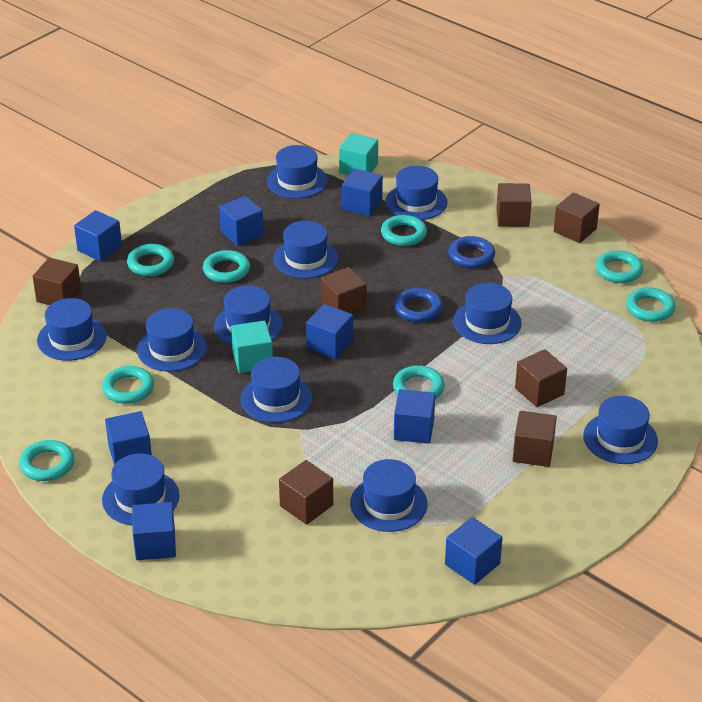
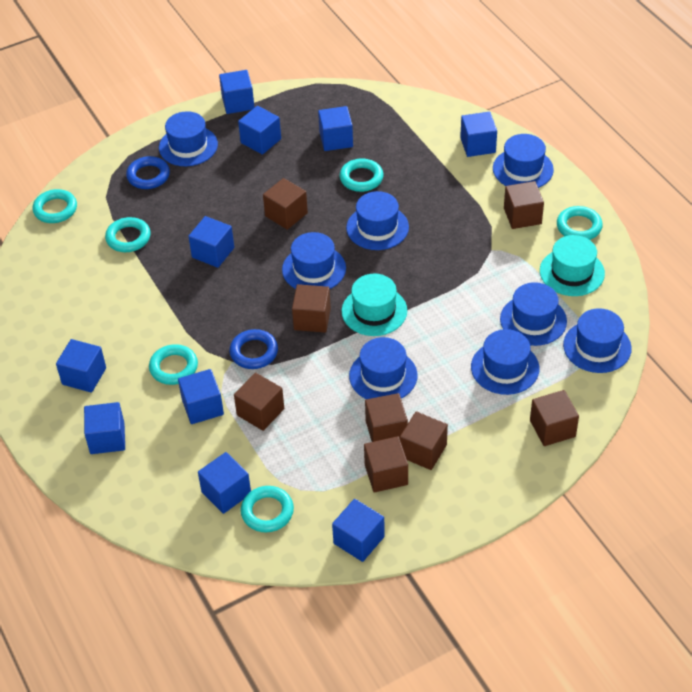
blue cube: [74,210,122,262] [105,411,152,465] [132,502,176,560] [219,196,264,246] [306,304,353,359] [342,168,383,216] [394,389,435,444] [445,517,503,585] = 8 -> [56,339,106,393] [84,402,125,454] [178,369,224,424] [188,216,234,268] [198,452,251,514] [219,70,255,114] [238,106,281,155] [318,106,353,151] [332,499,385,562] [460,112,497,157] = 10
blue hat: [37,298,107,361] [102,454,179,526] [137,308,207,371] [214,286,283,345] [241,357,313,423] [267,145,328,199] [273,221,338,278] [350,459,427,532] [385,166,448,220] [453,283,522,344] [583,396,658,464] = 11 -> [159,111,218,166] [282,232,346,289] [346,191,409,250] [349,337,417,399] [471,329,539,395] [493,134,554,188] [500,282,567,346] [563,308,632,373] = 8
brown cube: [33,257,81,305] [279,460,333,525] [321,267,367,315] [496,183,532,227] [513,411,557,467] [515,349,567,407] [554,193,600,243] = 7 -> [234,372,284,431] [263,178,308,230] [292,284,331,333] [364,436,408,493] [365,393,408,442] [400,411,448,470] [504,181,544,229] [530,390,579,446] = 8
turquoise cube: [231,321,273,373] [339,133,378,175] = 2 -> none = 0
turquoise hat: none = 0 -> [342,274,407,336] [540,235,605,296] = 2
turquoise ring: [19,440,74,481] [102,366,154,404] [127,244,174,276] [203,250,250,283] [381,215,427,246] [393,365,445,399] [595,250,643,283] [626,287,675,322] = 8 -> [33,189,77,223] [105,217,151,252] [149,344,198,385] [241,486,294,532] [340,159,383,192] [557,206,603,240] = 6

